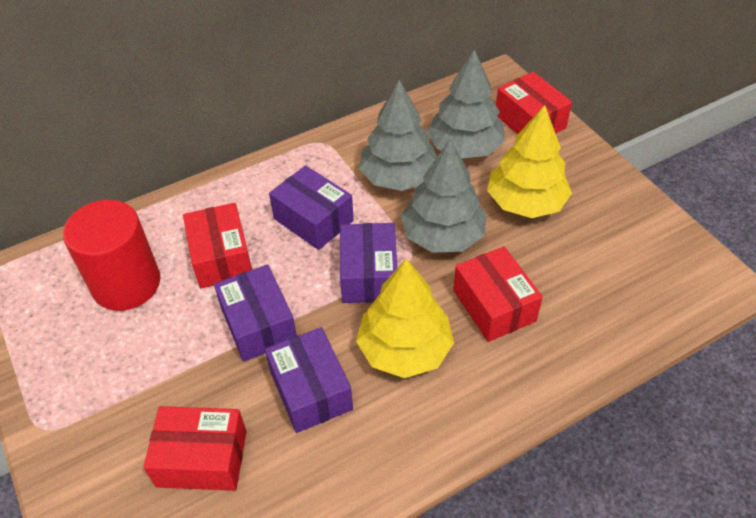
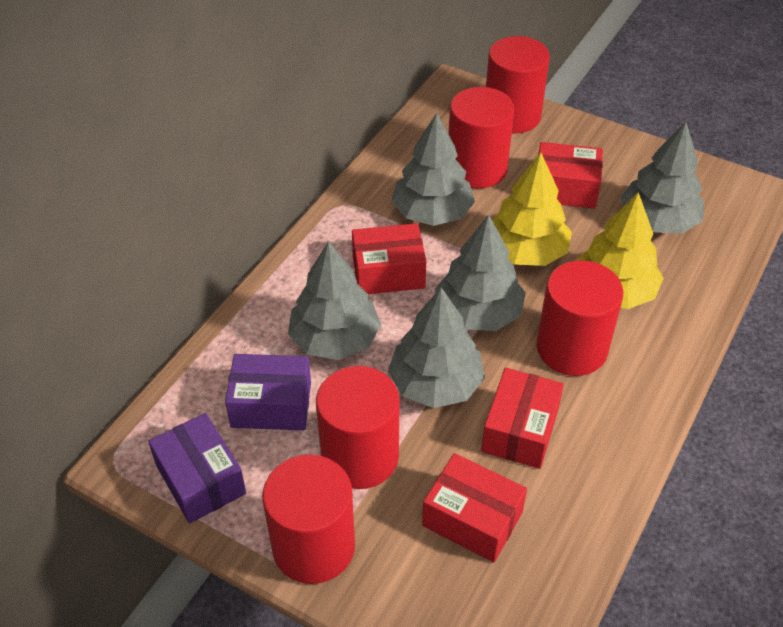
grey tree: [359,80,437,191] [401,140,487,253] [427,49,505,159] = 3 -> [288,241,381,360] [388,287,485,408] [391,113,475,226] [435,214,526,331] [620,122,704,234] = 5
purple box: [214,264,297,362] [265,327,353,433] [269,165,354,250] [340,223,397,303] = 4 -> [148,413,246,523] [225,354,311,430] = 2
red cylinder: [63,200,160,311] = 1 -> [262,455,355,584] [316,366,400,489] [448,87,514,188] [486,36,550,133] [537,260,623,376] = 5

